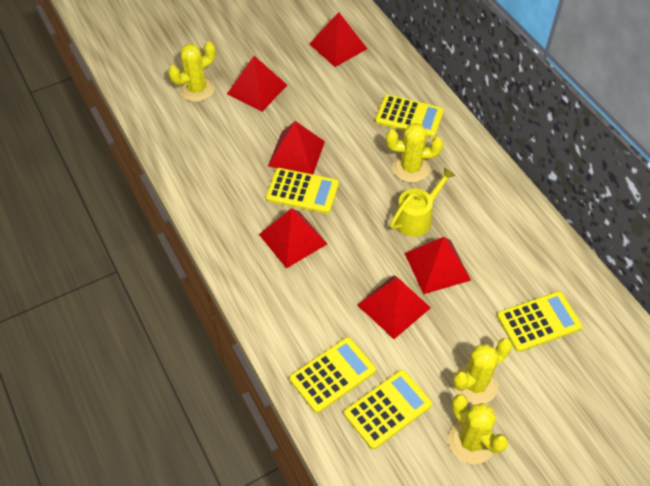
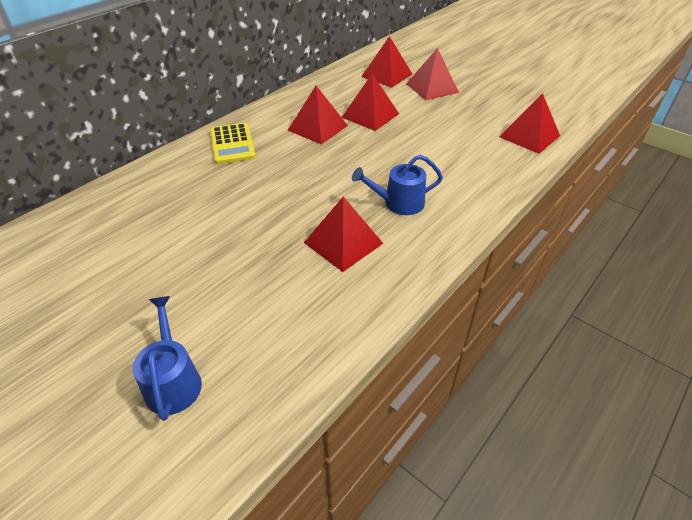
blue watering can: none = 0 -> [133,296,202,421] [352,155,443,215] = 2
yellow cactus: [168,41,216,102] [386,123,443,183] [448,394,508,464] [453,338,512,405] = 4 -> none = 0
yellow calculator: [266,168,339,214] [289,337,376,413] [344,370,432,449] [375,94,444,138] [497,291,582,352] = 5 -> [210,123,256,164] = 1
yellow watering can: [390,167,455,237] = 1 -> none = 0

